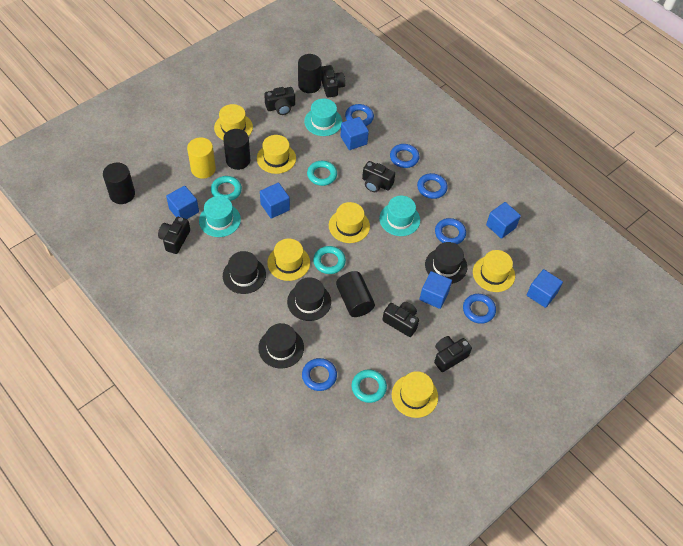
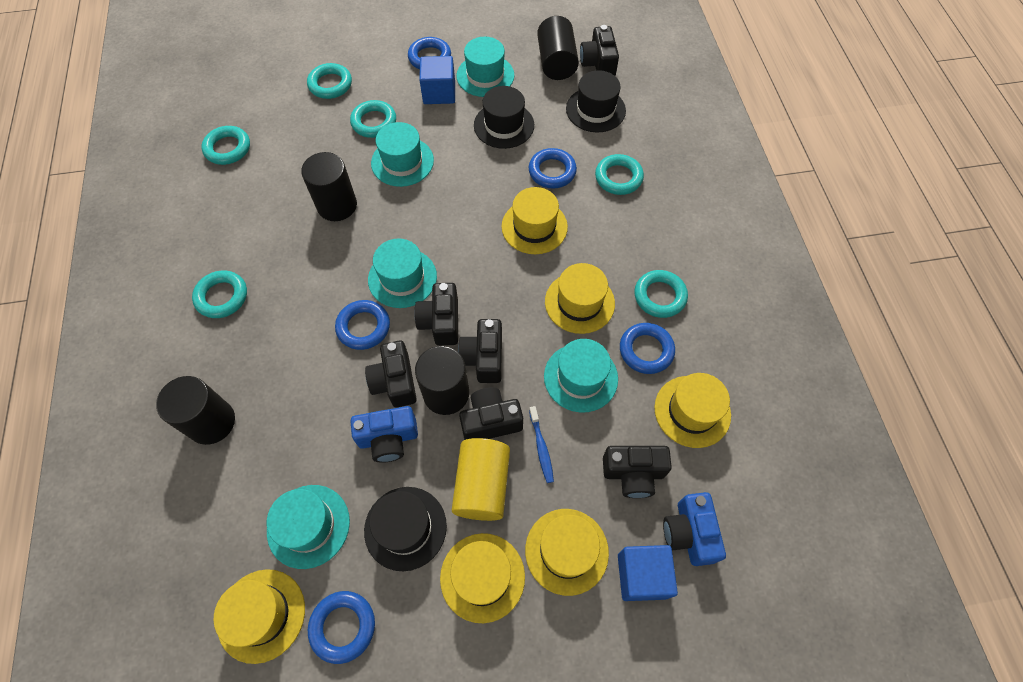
black hat: [223,251,266,294] [258,323,304,369] [287,277,331,321] [425,242,467,284] = 4 -> [364,487,447,571] [474,86,534,149] [566,70,626,132] = 3
blue camera: none = 0 -> [350,406,418,463] [663,492,726,566] = 2
blue cube: [166,186,199,219] [260,183,290,219] [340,117,369,150] [419,271,452,309] [486,202,521,239] [527,269,563,308] = 6 -> [419,56,455,104] [618,545,678,601] = 2
blue ring: [302,358,337,391] [345,104,374,126] [390,144,420,168] [417,173,448,199] [435,218,466,244] [463,294,496,324] = 6 -> [308,591,375,664] [335,300,390,350] [408,37,451,70] [529,148,577,189] [620,323,675,374] = 5
blue toothbrush: none = 0 -> [529,406,554,483] = 1
turquoise hat: [199,196,241,237] [304,98,342,136] [379,196,420,236] = 3 -> [267,485,350,569] [368,238,437,308] [371,122,434,187] [456,37,514,97] [544,339,618,413] = 5
turquoise ring: [211,176,242,201] [307,161,337,186] [313,246,346,274] [352,369,387,403] = 4 -> [192,270,247,318] [201,126,250,165] [307,63,352,99] [350,100,396,138] [595,154,644,195] [634,270,688,318] = 6

